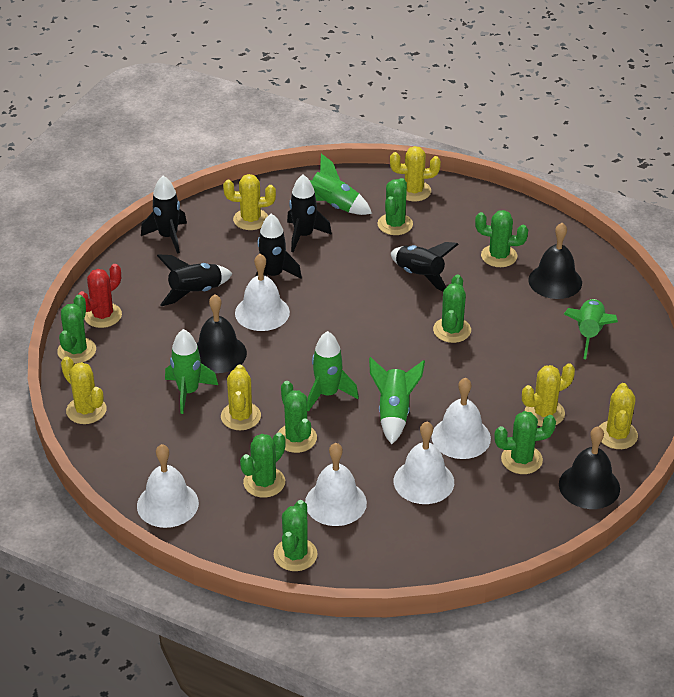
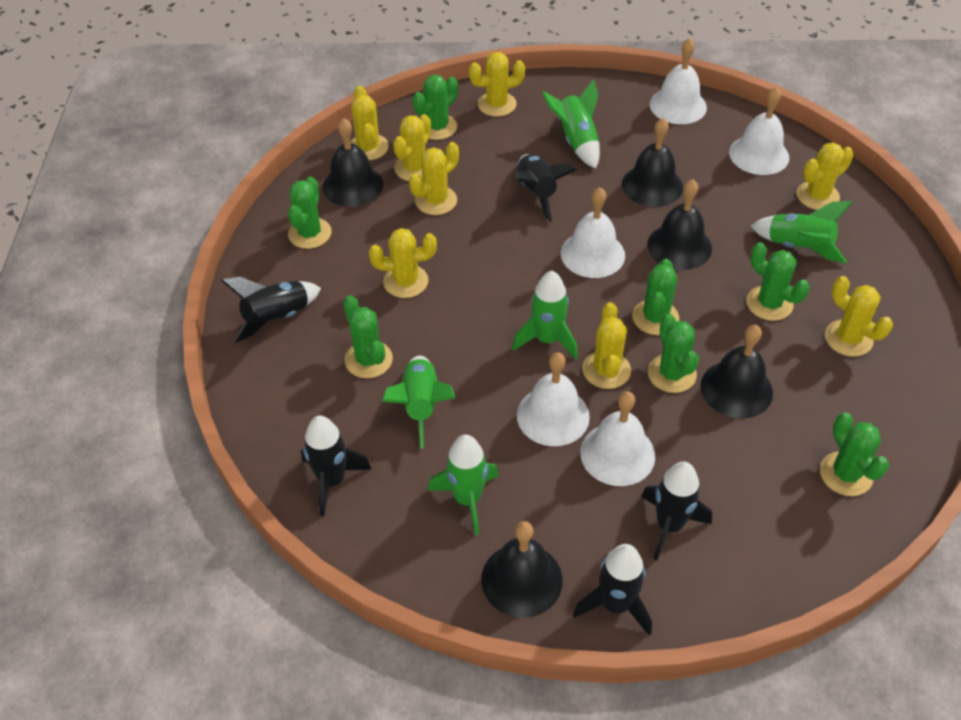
black bell: [197,294,247,373] [528,223,582,299] [559,426,620,509] = 3 -> [323,118,383,207] [481,521,563,618] [622,118,683,207] [648,179,712,270] [701,325,773,418] = 5
green cactus: [57,295,96,364] [240,433,286,498] [274,500,317,571] [278,381,317,453] [377,178,413,235] [433,274,471,343] [475,210,528,267] [494,411,556,474] = 8 -> [288,177,332,249] [343,295,393,378] [412,75,458,140] [632,259,679,335] [648,314,699,393] [747,242,809,321] [820,412,889,496] = 7
red cactus: [78,264,122,328] = 1 -> none = 0
yellow cactus: [61,357,106,424] [221,364,261,430] [223,174,276,230] [390,146,441,201] [522,363,575,427] [599,383,638,449] = 6 -> [350,86,389,160] [369,228,437,298] [393,114,431,181] [409,142,459,215] [469,52,525,117] [582,302,631,389] [797,143,854,210] [825,276,893,357] = 8

